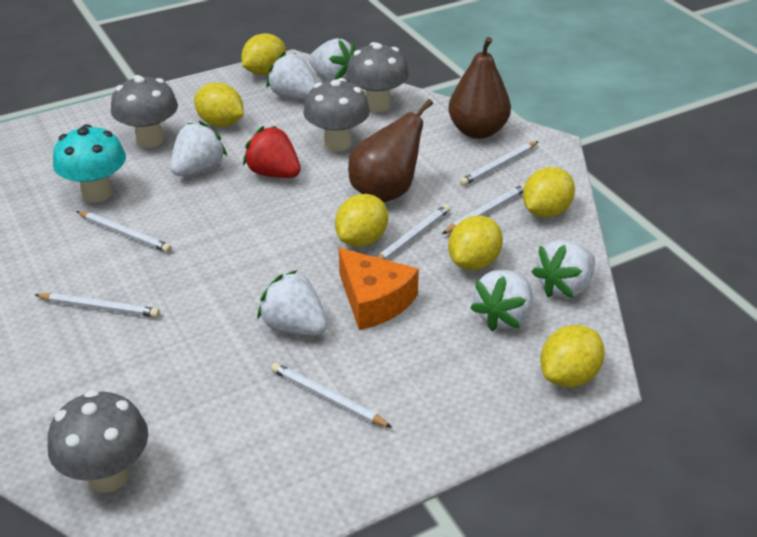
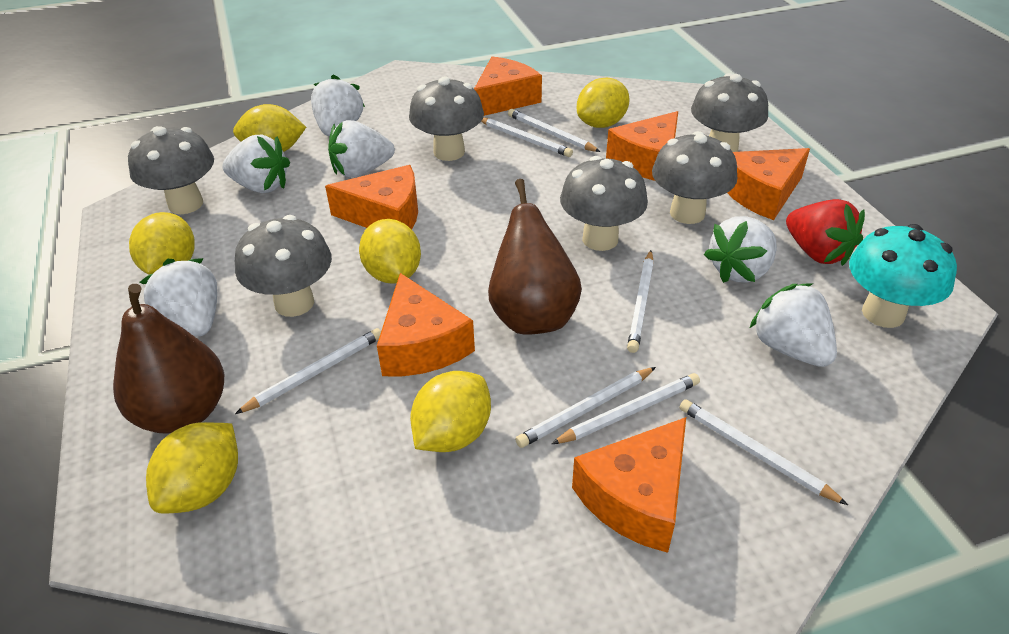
grey mushroom: [47,390,148,493] [111,75,178,148] [303,78,370,151] [346,42,409,112] = 4 -> [128,126,214,214] [235,215,332,317] [409,76,484,161] [560,156,648,251] [652,131,737,224] [691,73,768,152] = 6
orange cheese: [339,248,419,330] = 1 -> [325,165,418,230] [377,273,475,376] [474,56,542,116] [572,417,686,553] [606,111,678,181] [727,148,810,220] = 6
white pencil: [35,293,160,318] [76,211,172,253] [271,363,393,428] [377,204,450,260] [442,184,525,234] [459,141,539,186] = 6 -> [235,328,381,414] [481,117,573,157] [508,109,601,152] [515,367,656,448] [551,373,700,444] [627,250,654,353] [680,399,848,505] = 7

